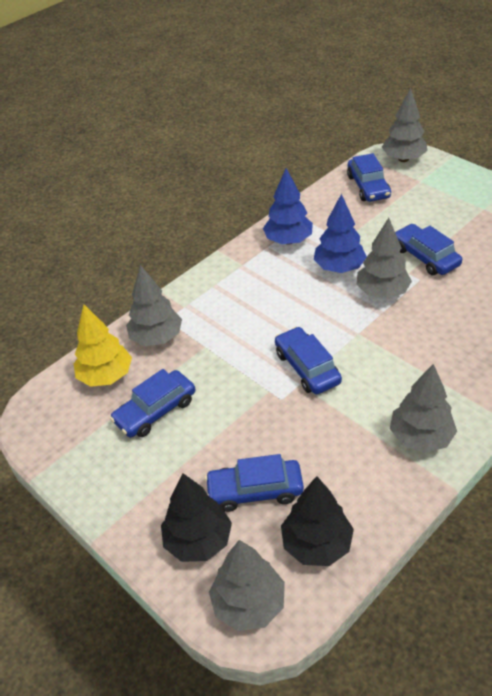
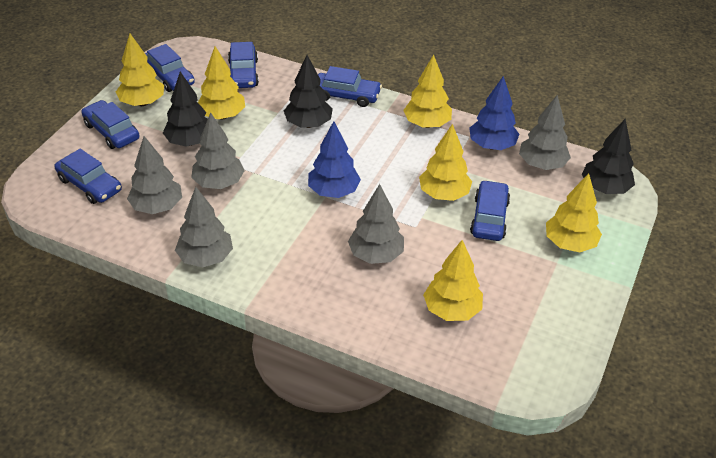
black tree: [161,473,232,562] [281,476,354,566] = 2 -> [163,72,208,147] [284,55,333,128] [582,119,635,194] = 3
blue car: [110,369,195,437] [205,454,304,512] [275,327,342,394] [347,153,391,202] [395,224,462,275] = 5 -> [55,149,122,204] [82,100,140,149] [145,44,195,92] [228,42,259,88] [318,66,382,107] [470,180,510,241] = 6
yellow tree: [74,305,132,387] = 1 -> [116,33,164,106] [198,46,245,119] [403,55,452,128] [419,124,472,201] [423,240,483,321] [546,173,602,252] = 6

